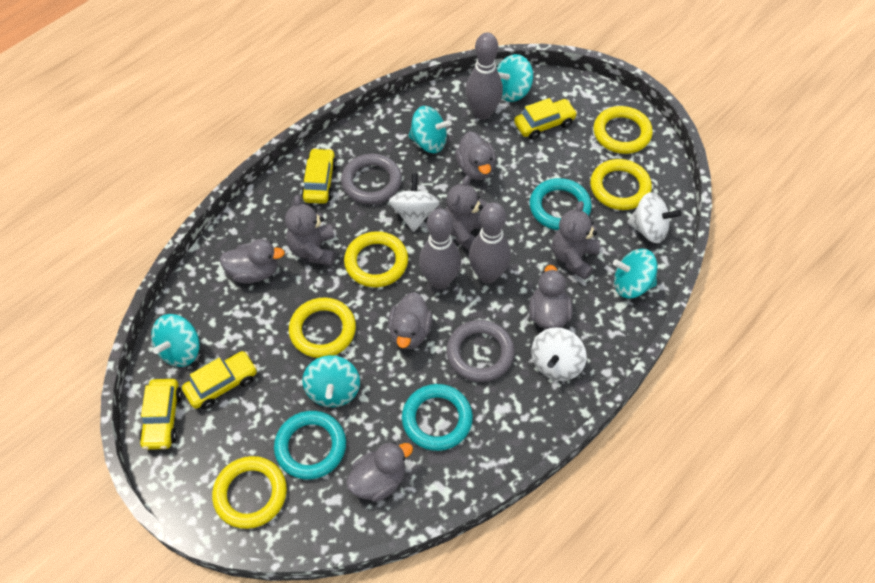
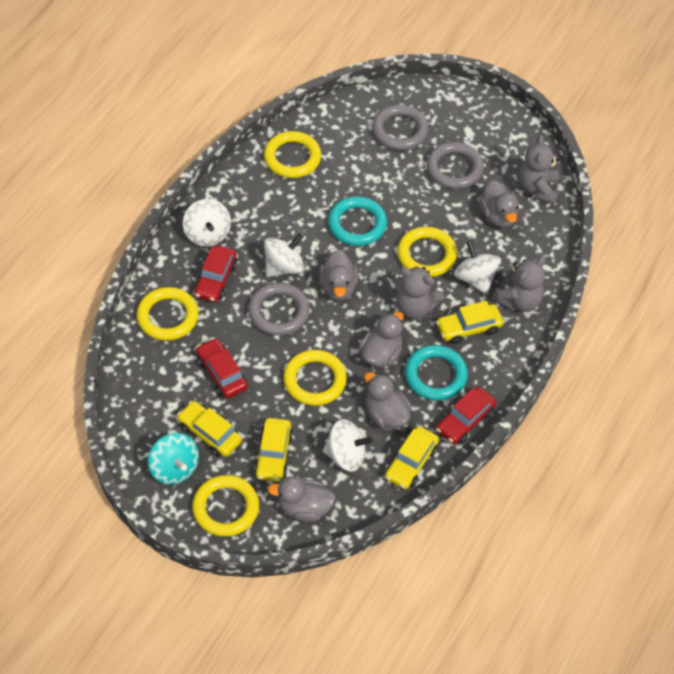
grey bowling pin: [419,208,461,289] [465,33,503,119] [469,202,511,283] = 3 -> none = 0
grey ring: [341,154,402,204] [446,320,515,382] = 2 -> [248,282,310,336] [372,105,429,150] [426,142,484,189] = 3
red car: none = 0 -> [194,245,237,302] [196,338,247,398] [436,387,496,444] = 3
turquoise ring: [274,411,346,480] [402,384,473,451] [529,178,592,230] = 3 -> [328,196,387,246] [405,345,468,401] = 2
turquoise spinning top: [151,314,200,367] [302,355,360,407] [408,106,452,153] [497,54,533,102] [613,249,657,298] = 5 -> [148,433,199,485] = 1
white spinning top: [389,174,440,232] [531,327,587,381] [627,192,681,243] = 3 -> [183,199,231,246] [264,233,304,277] [323,419,373,472] [454,241,501,294] = 4

